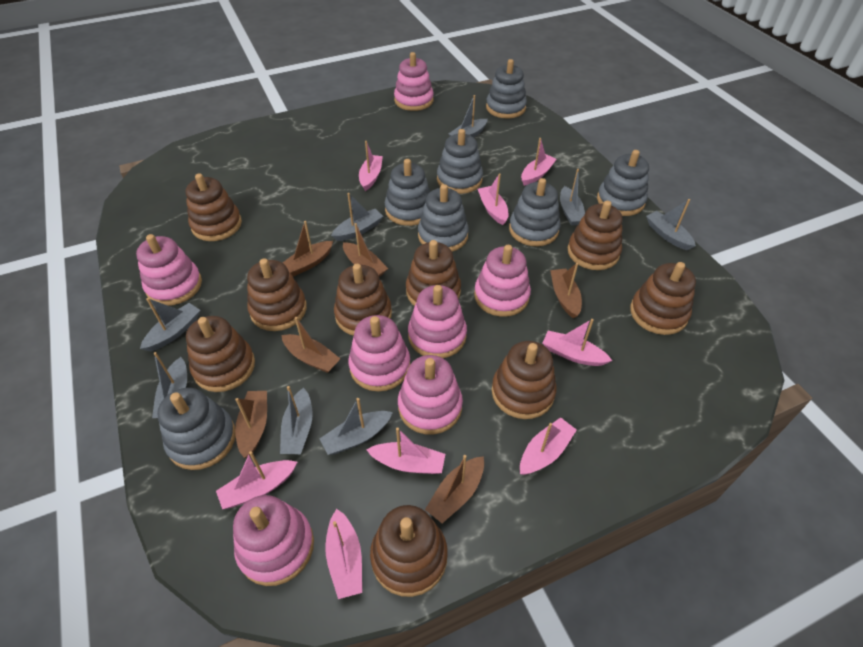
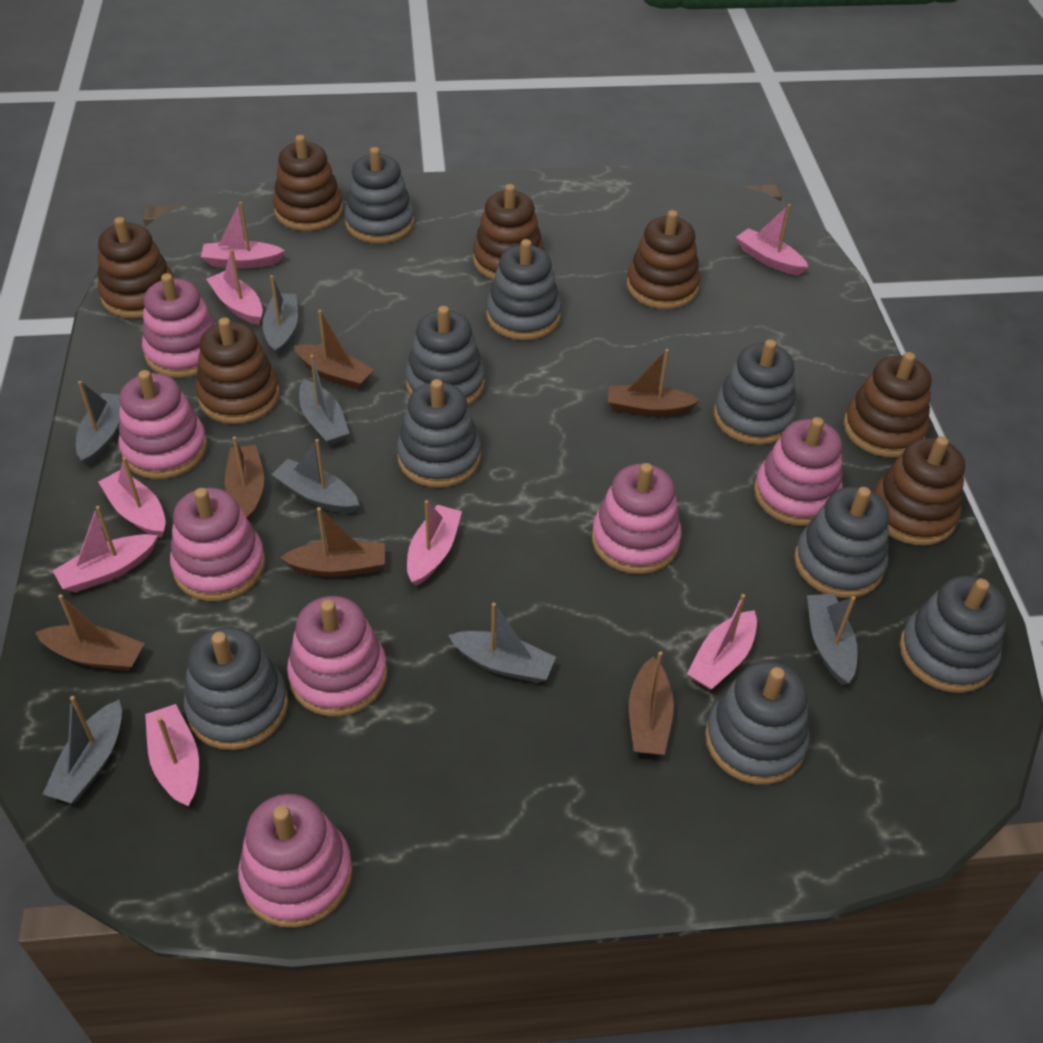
brown stacking toy: [185,173,242,241] [186,316,255,392] [247,258,307,331] [334,264,392,336] [370,505,448,597] [406,240,461,306] [492,341,557,419] [568,201,623,270] [630,262,696,335] = 9 -> [98,217,174,319] [196,317,279,424] [273,135,343,231] [473,184,544,280] [627,210,700,309] [844,352,931,458] [874,436,965,546] = 7
grey boat: [140,298,200,352] [152,352,187,418] [280,386,313,454] [320,398,393,455] [331,193,383,241] [449,95,488,138] [560,169,585,226] [646,199,696,250] = 8 -> [43,696,122,803] [76,381,120,466] [263,275,298,356] [271,439,359,513] [299,355,350,445] [448,603,556,683] [807,594,858,685] = 7
grey stacking toy: [157,388,236,470] [385,159,430,226] [418,184,469,252] [437,129,483,194] [486,59,527,118] [509,178,560,246] [597,150,649,216] = 7 -> [184,627,288,750] [344,147,414,244] [397,379,481,488] [405,306,485,405] [486,239,561,340] [705,661,810,785] [714,339,796,445] [794,487,889,598] [900,576,1007,693] = 9

